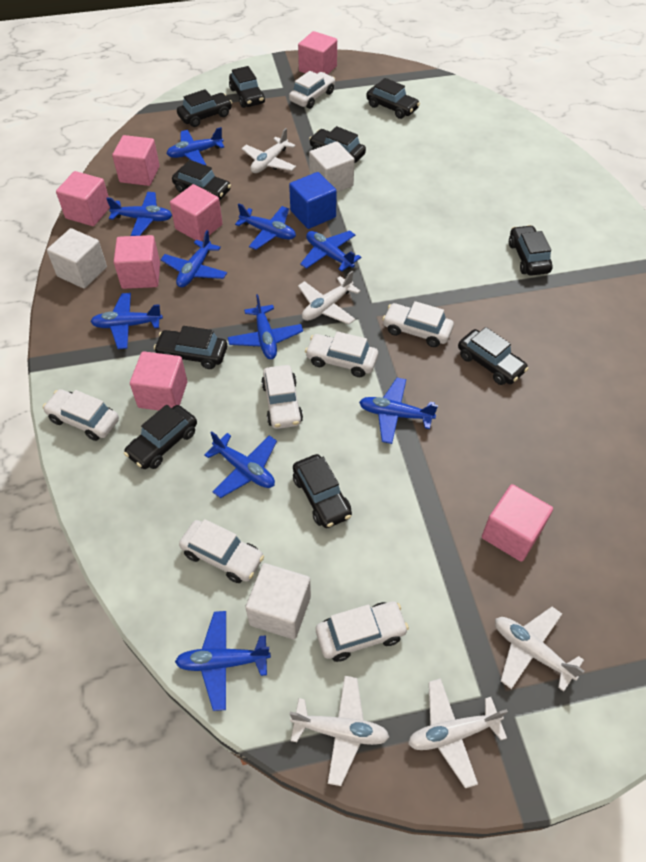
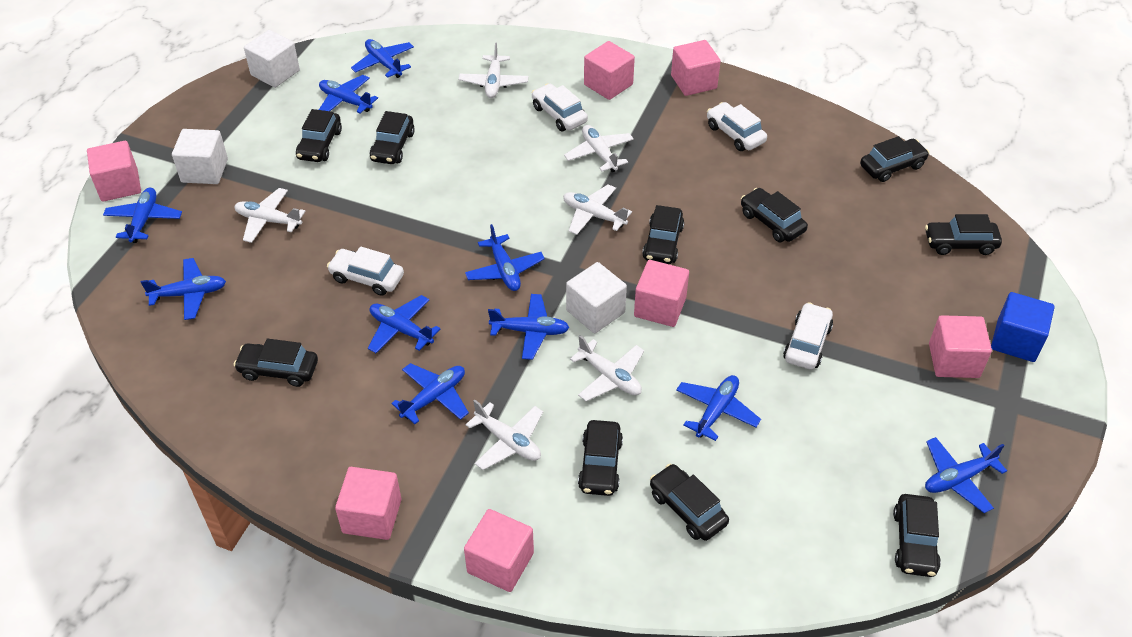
white car: [43,389,119,441] [179,519,264,583] [261,365,303,429] [289,71,335,109] [305,331,378,377] [316,601,409,662] [382,301,454,347] = 7 -> [327,246,404,296] [532,83,588,131] [707,102,767,151] [783,302,833,370] = 4
white plane: [242,128,296,173] [290,676,389,786] [298,271,361,324] [408,678,508,788] [495,607,584,692] = 5 -> [234,188,306,243] [459,42,528,98] [466,400,543,470] [563,184,632,235] [564,125,634,172] [570,335,644,401] = 6

